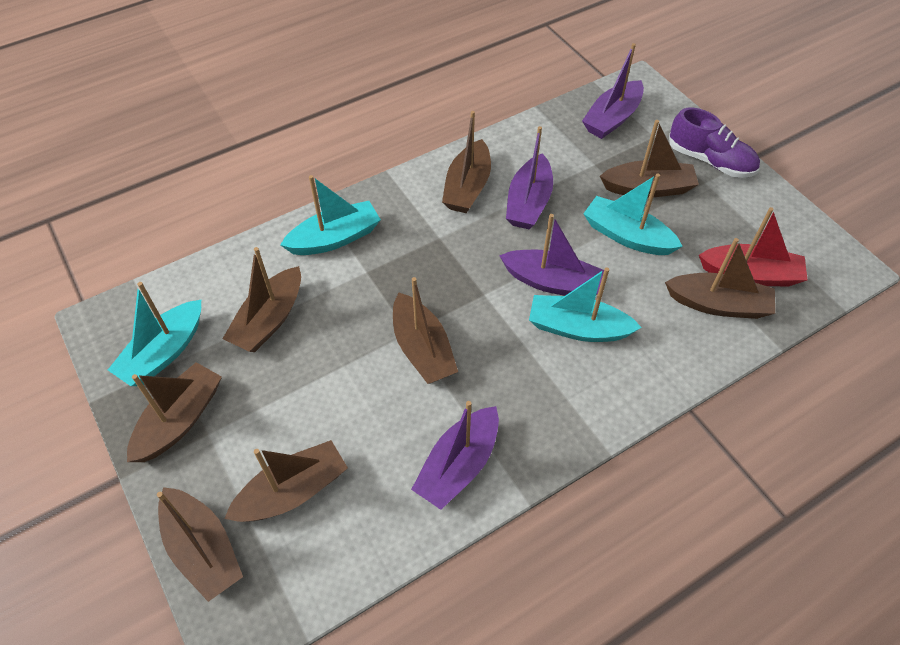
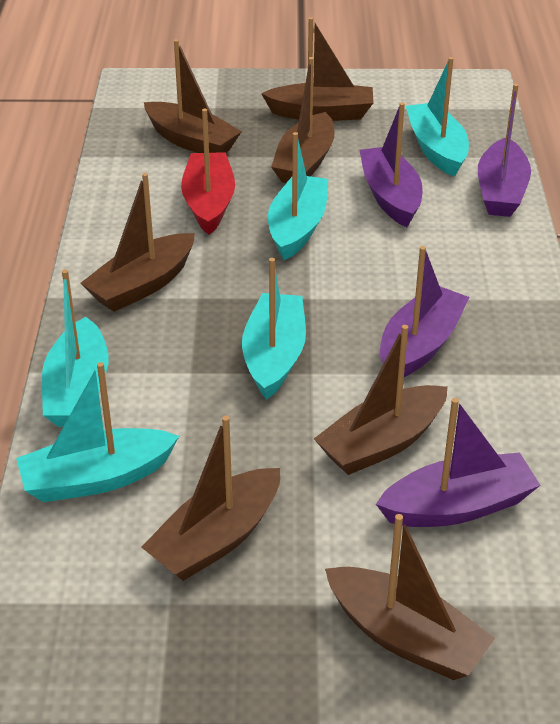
brown boat: [127,362,222,462] [157,487,243,602] [222,247,301,352] [224,440,348,522] [393,277,458,384] [442,111,491,213] [600,120,699,198] [665,238,775,319] = 8 -> [81,173,195,312] [141,416,280,581] [144,39,242,153] [261,17,373,121] [271,57,335,183] [314,325,448,475] [325,514,495,680] = 7
purple shoe: [669,108,760,178] = 1 -> none = 0
turquoise boat: [108,282,201,386] [280,175,381,255] [529,267,642,342] [583,174,683,255] = 4 -> [16,362,179,502] [42,269,108,427] [242,258,306,400] [268,132,328,260] [406,57,469,177] = 5

